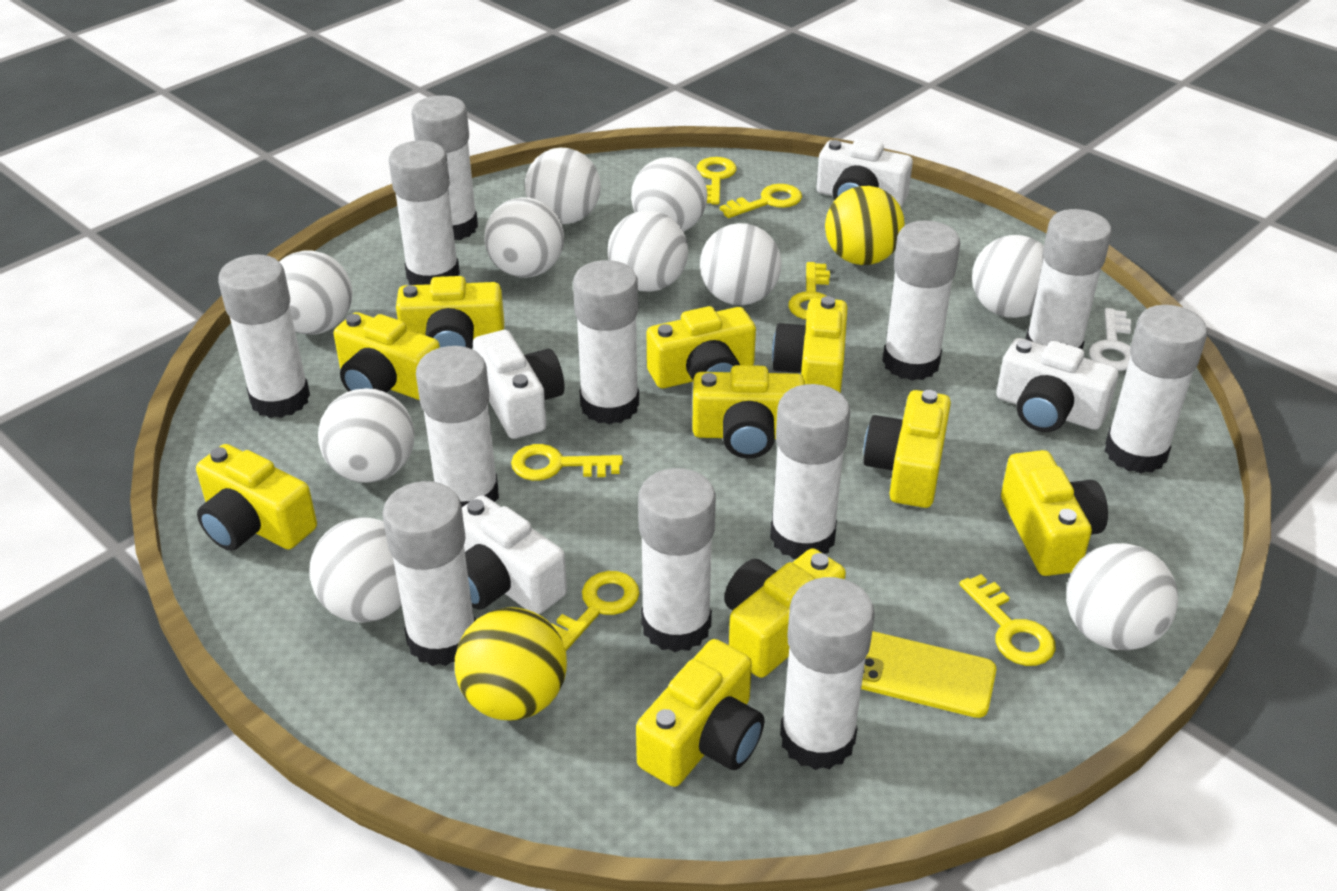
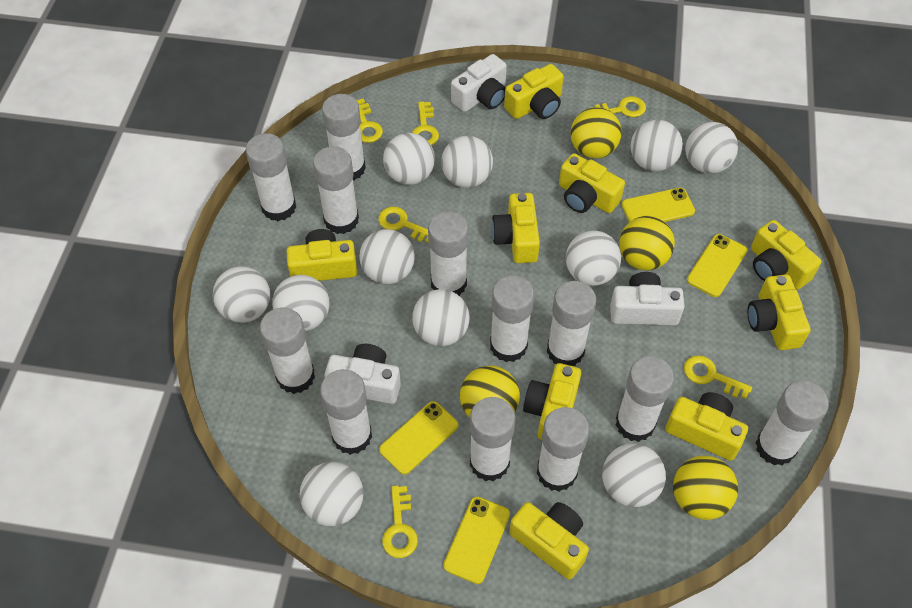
white ball: [279,250,352,335] [310,517,402,623] [318,388,414,483] [484,197,564,278] [525,148,601,224] [608,210,688,292] [631,157,707,232] [700,223,782,305] [972,235,1044,318] [1066,543,1178,651] = 10 -> [213,266,270,323] [272,275,329,331] [300,462,364,526] [359,229,415,284] [383,133,435,185] [412,289,470,346] [441,136,493,188] [566,231,621,286] [602,444,666,507] [630,120,683,171] [685,122,738,174] = 11
white camera: [462,495,567,615] [473,330,564,439] [817,138,913,207] [996,338,1118,432] = 4 -> [324,344,401,404] [451,54,507,112] [610,272,685,326] = 3
white key: [1089,308,1131,371] = 1 -> none = 0
yellow ball: [455,607,567,720] [825,186,905,265] = 2 -> [460,366,520,418] [570,107,622,159] [619,216,675,270] [673,456,738,520] = 4
yellow camera: [196,444,317,551] [334,312,440,400] [396,276,504,349] [636,639,764,787] [647,306,756,388] [692,365,805,459] [724,548,846,678] [772,296,848,393] [863,390,951,508] [1001,450,1108,576] = 10 -> [287,229,357,281] [492,193,540,263] [504,64,564,119] [509,502,589,579] [523,363,581,440] [559,153,625,213] [665,392,748,461] [747,274,811,350] [751,220,822,289] = 9
yellow phone: [861,631,996,718] = 1 -> [379,401,458,475] [443,497,510,584] [621,188,695,222] [687,234,747,297] = 4

